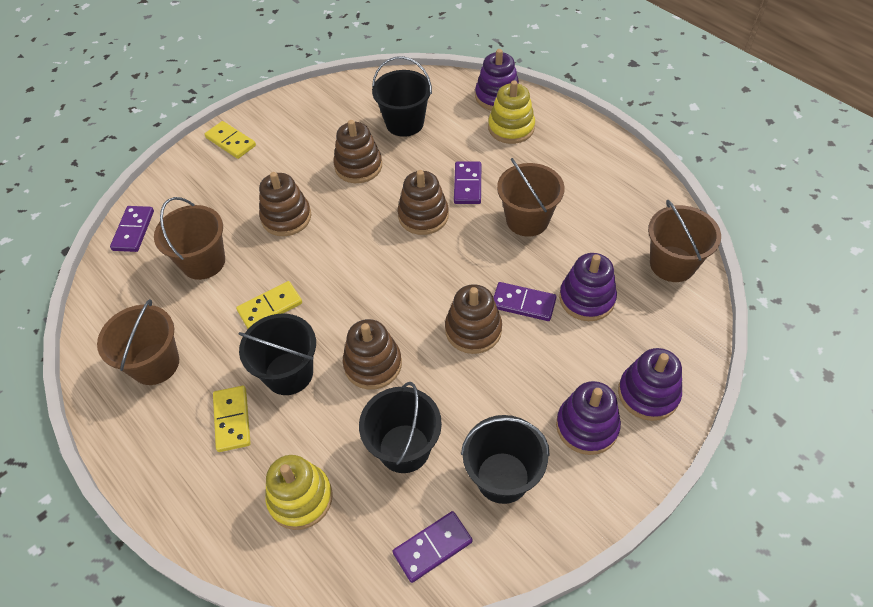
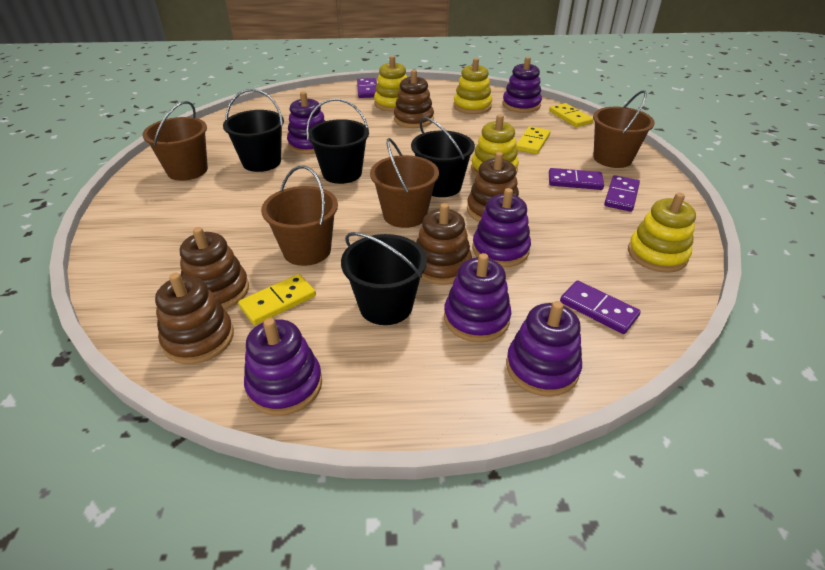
purple stacking toy: [475,49,519,110] [556,381,621,455] [559,253,617,321] [618,348,682,421] = 4 -> [244,318,322,416] [287,92,325,154] [444,253,511,342] [472,188,531,267] [502,57,542,113] [506,301,582,397] = 6
yellow stacking toy: [265,455,333,530] [488,80,535,144] = 2 -> [374,56,407,112] [453,58,492,114] [471,114,519,175] [628,193,696,273] = 4

